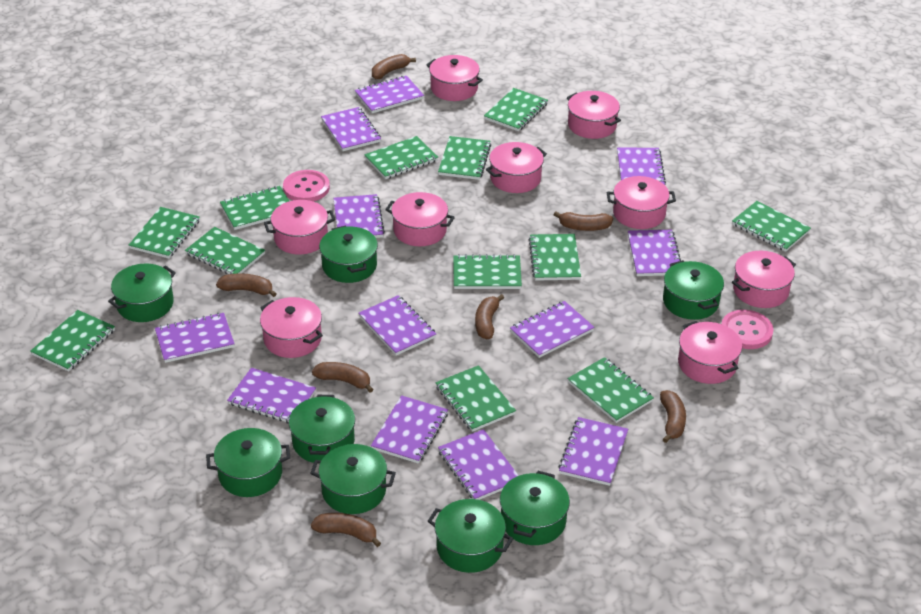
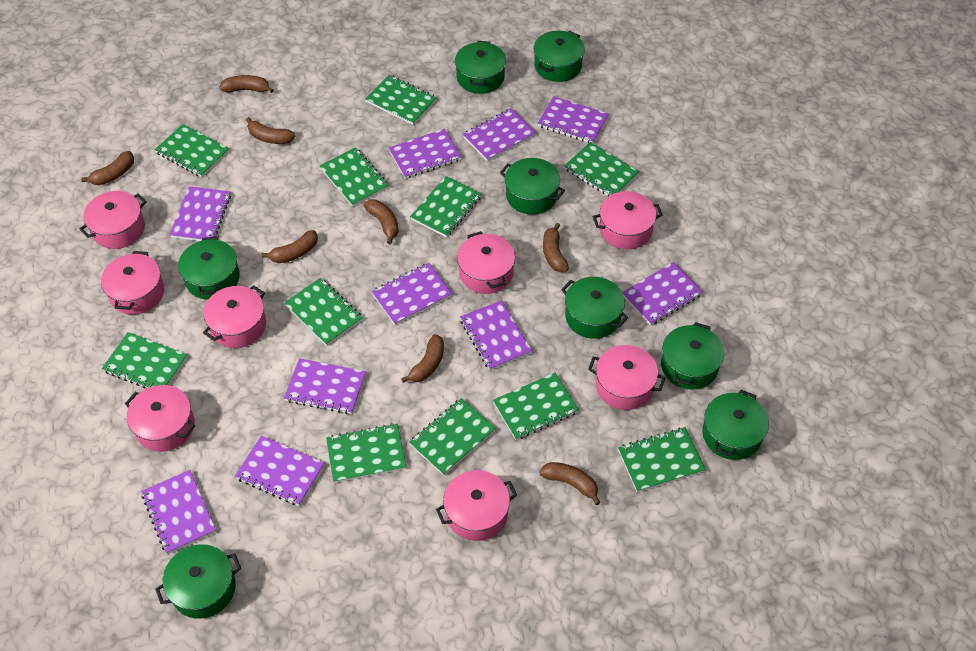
brown banana: [216,274,277,297] [311,513,381,547] [312,362,374,393] [372,54,416,79] [475,294,504,339] [554,212,613,231] [660,390,686,443] = 7 -> [81,151,134,185] [219,75,274,93] [246,117,295,144] [261,230,318,263] [363,200,399,244] [401,334,444,383] [539,462,601,505] [543,223,569,272] = 8
green notebook: [30,310,115,372] [129,207,200,258] [185,227,265,274] [220,186,289,230] [364,136,438,179] [436,365,516,432] [438,136,491,180] [453,254,522,289] [484,88,548,131] [528,234,581,281] [568,357,654,423] [732,201,811,252] = 12 -> [102,332,187,388] [155,124,229,177] [284,278,363,346] [320,147,389,207] [326,423,406,483] [365,75,437,125] [409,398,496,476] [410,176,482,237] [493,373,579,440] [564,142,639,197] [618,427,706,492] = 11
pink button: [283,170,330,202] [721,310,773,349] = 2 -> none = 0
pink pot: [260,297,323,358] [264,200,335,254] [385,192,455,246] [426,55,483,101] [486,142,547,193] [567,91,621,139] [607,176,676,229] [678,321,742,384] [732,250,796,308] = 9 -> [79,191,146,249] [101,251,164,314] [125,385,195,452] [203,286,266,348] [436,470,517,541] [457,231,515,294] [588,345,665,410] [593,191,663,249] = 8
purple notebook: [155,313,235,363] [227,368,316,424] [321,107,381,151] [333,194,385,238] [355,76,424,113] [358,295,436,356] [371,395,448,464] [438,429,519,500] [510,301,594,358] [558,417,628,486] [617,147,666,185] [628,230,681,276] = 12 -> [141,470,216,554] [170,186,231,241] [235,436,324,506] [284,358,366,414] [372,263,453,325] [389,129,462,179] [460,300,532,370] [463,108,536,162] [538,96,609,144] [622,262,703,326] = 10

